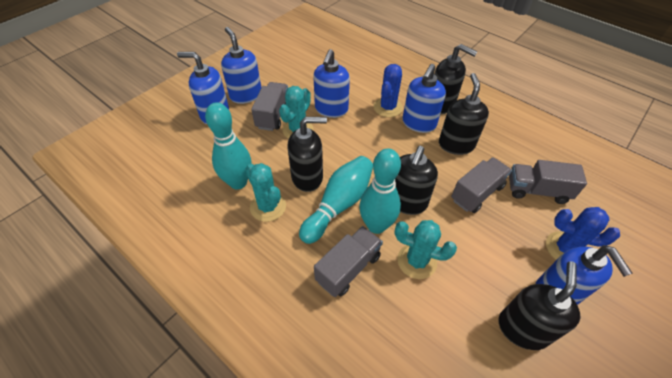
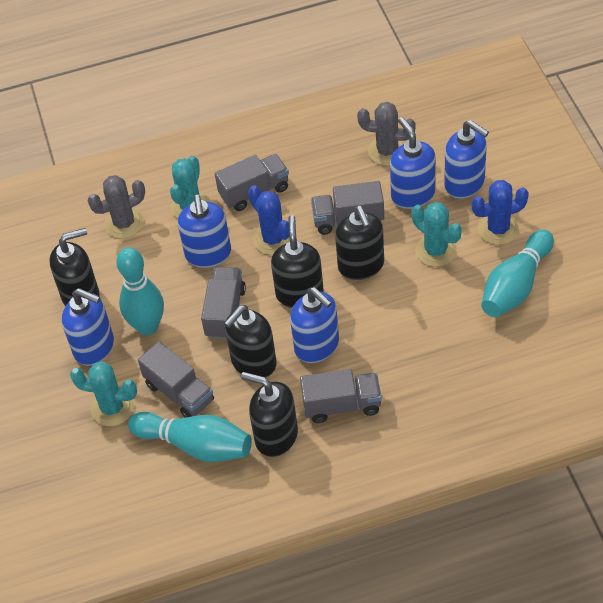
grey cactus: none = 0 -> [88,175,145,239] [357,102,416,165] = 2
grey truck: [251,82,288,131] [314,226,383,297] [451,157,512,213] [509,160,587,204] = 4 -> [138,341,214,418] [201,267,246,339] [215,154,289,211] [300,369,382,423] [311,181,384,235] = 5

